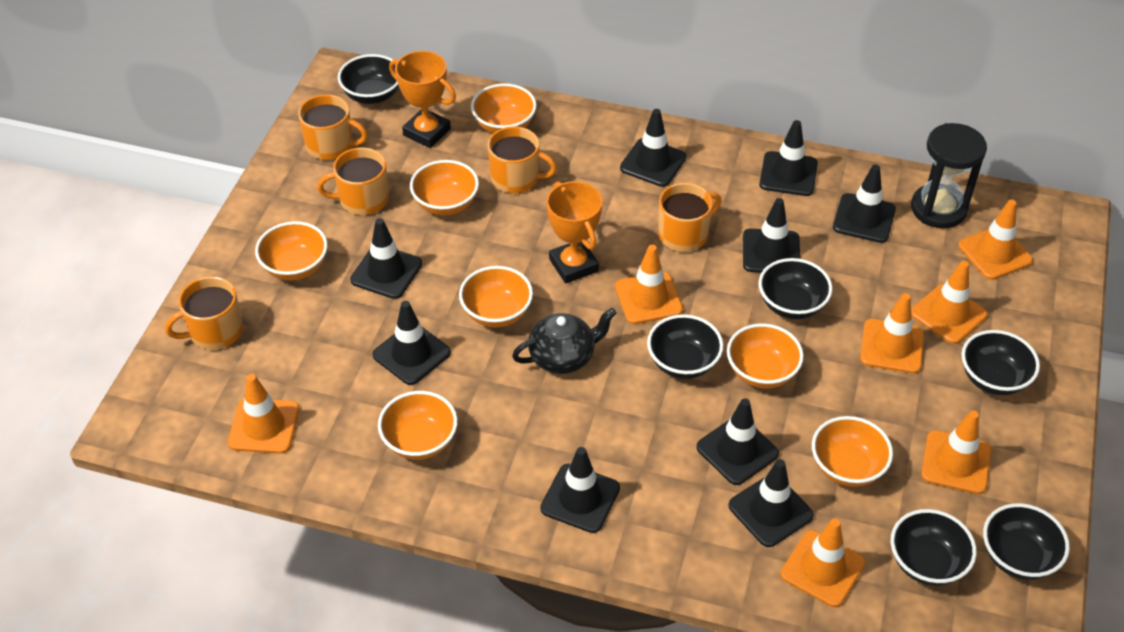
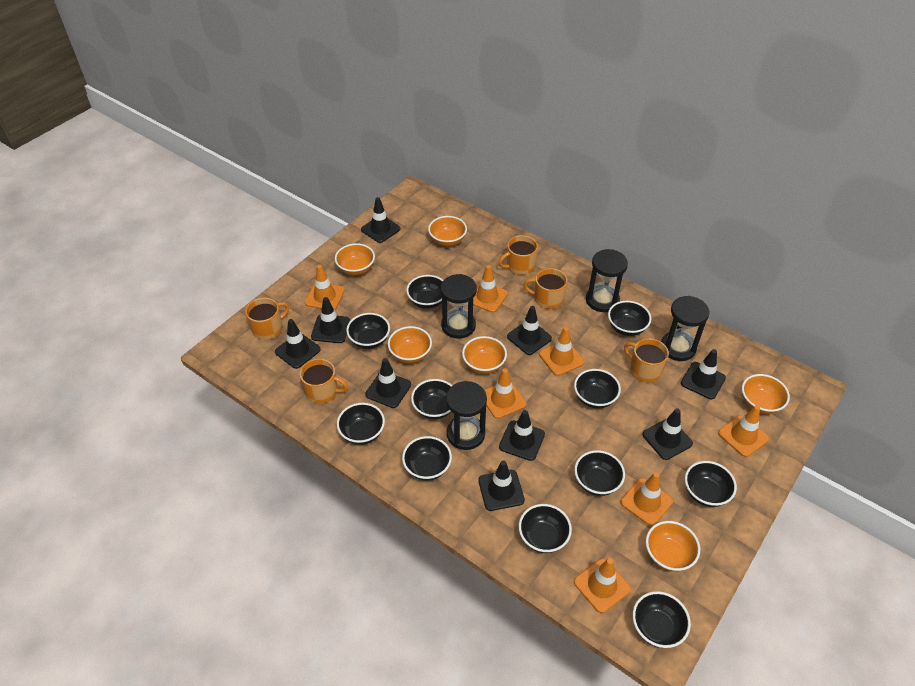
black bowl: [338,54,399,104] [647,314,724,379] [759,258,832,319] [891,509,977,586] [962,330,1040,395] [983,503,1070,580] = 6 -> [337,403,385,445] [346,313,390,349] [402,436,452,481] [406,275,443,309] [411,379,453,419] [519,504,572,553] [574,369,621,409] [574,450,625,496] [608,301,651,336] [633,591,691,648] [685,461,737,507] = 11
black hourglass: [911,123,987,228] = 1 -> [441,274,477,338] [446,381,487,450] [586,249,628,312] [661,296,709,361] = 4
black teapot: [512,308,617,374] = 1 -> none = 0
orange bowl: [255,221,328,280] [378,391,458,460] [410,160,479,215] [459,266,533,327] [471,83,537,133] [727,323,804,388] [812,416,893,487] = 7 -> [335,243,375,275] [388,326,432,363] [428,216,467,246] [462,336,507,374] [646,521,700,572] [742,374,790,414] = 6
orange trophy: [389,51,456,148] [546,181,603,283] = 2 -> none = 0

